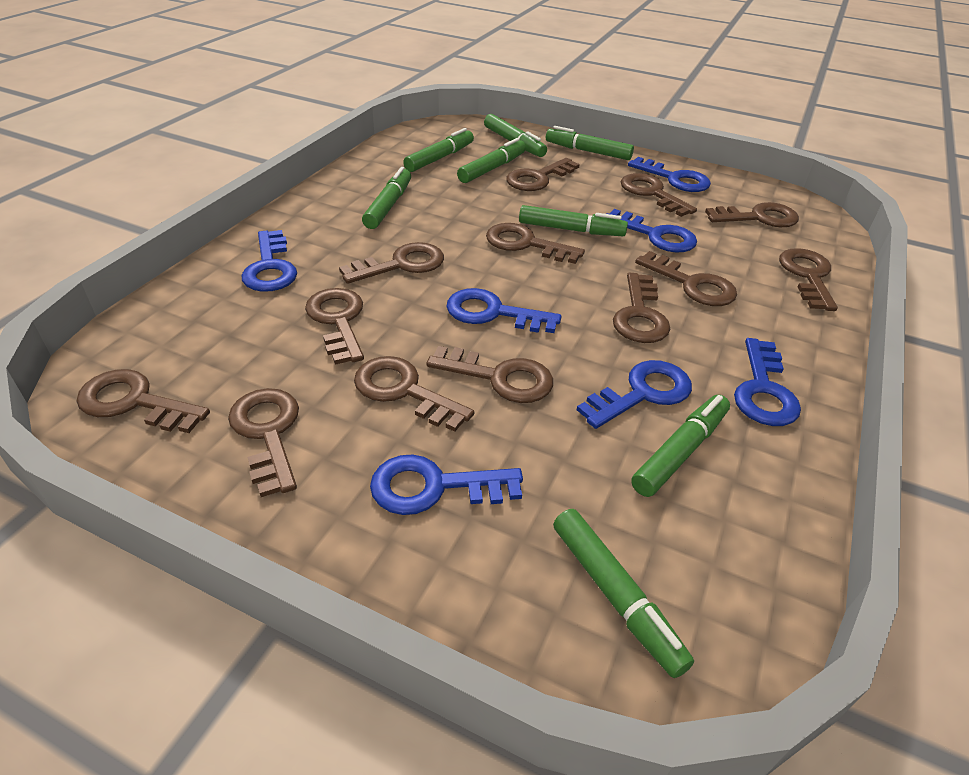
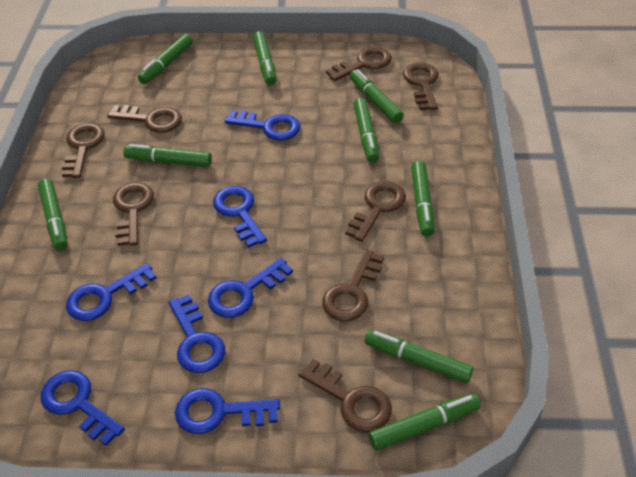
brown key: [76,369,210,433] [228,388,299,497] [305,288,364,365] [339,242,444,284] [354,356,474,432] [426,346,553,403] [486,223,585,264] [506,158,580,191] [613,273,670,343] [621,173,697,217] [635,251,737,306] [705,202,799,227] [779,248,838,311] = 13 -> [62,123,105,178] [107,105,182,133] [113,182,154,246] [298,359,392,432] [322,249,384,321] [326,47,392,81] [345,181,406,242] [403,63,439,110] = 8
green marker: [362,167,411,229] [403,128,474,172] [457,138,526,183] [484,114,547,157] [519,205,628,236] [546,126,634,160] [553,509,694,678] [631,395,730,497] = 8 -> [38,179,68,251] [124,144,212,167] [138,34,193,84] [253,31,277,85] [350,69,404,123] [353,98,379,163] [365,330,473,383] [369,393,481,451] [411,161,434,237] = 9

